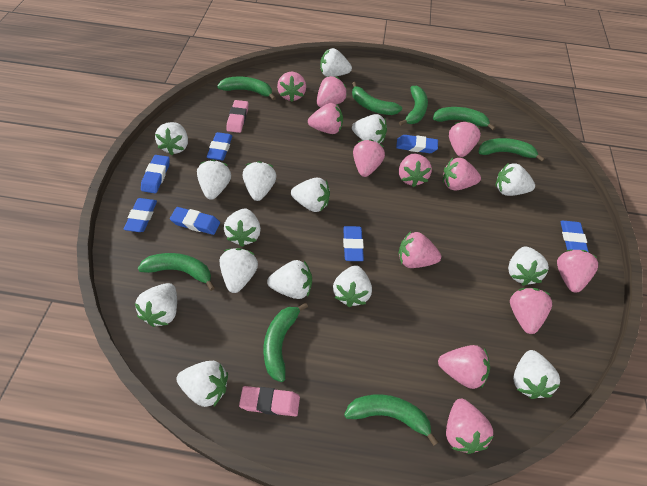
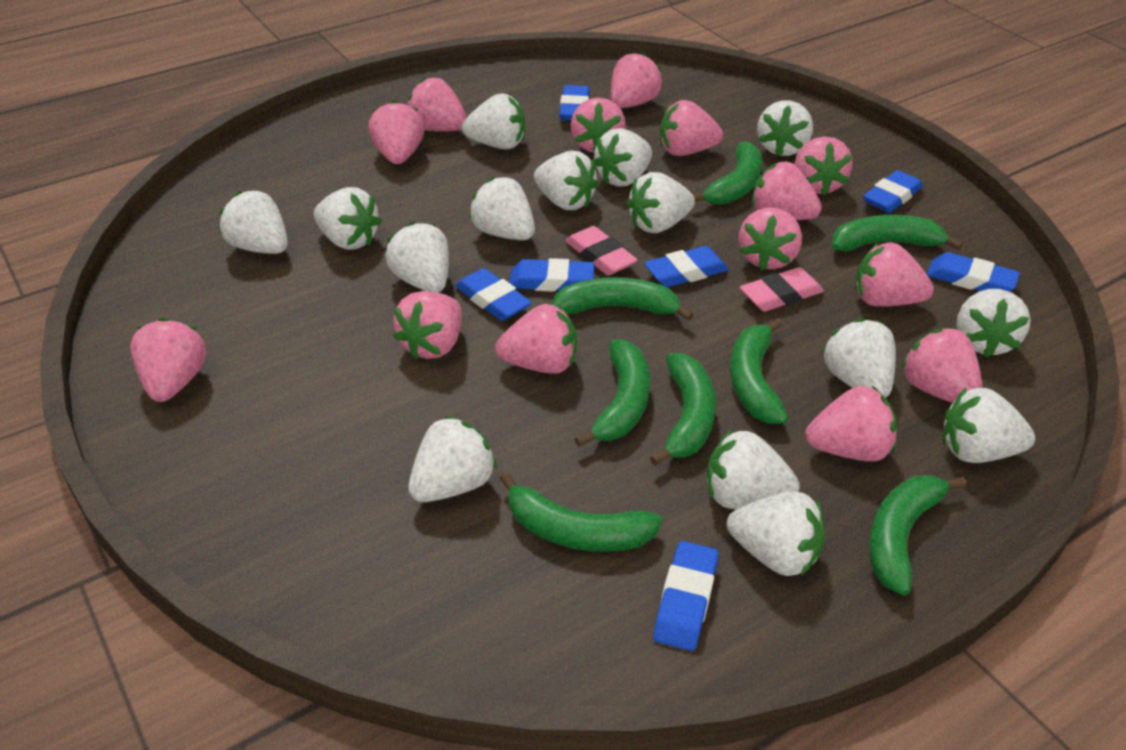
pink strawberry: [277,72,306,102] [308,103,343,134] [317,76,347,107] [353,139,385,177] [398,232,441,268] [399,154,432,187] [438,345,490,389] [443,158,481,190] [446,399,494,454] [449,121,481,157] [510,288,552,334] [557,250,598,293] = 12 -> [130,318,207,402] [368,100,424,164] [393,291,462,359] [408,78,467,132] [495,304,577,374] [571,98,626,153] [611,52,662,108] [660,100,723,156] [738,207,802,271] [752,161,822,220] [794,136,852,196] [805,386,897,461] [855,243,934,307] [901,328,983,403] = 14

